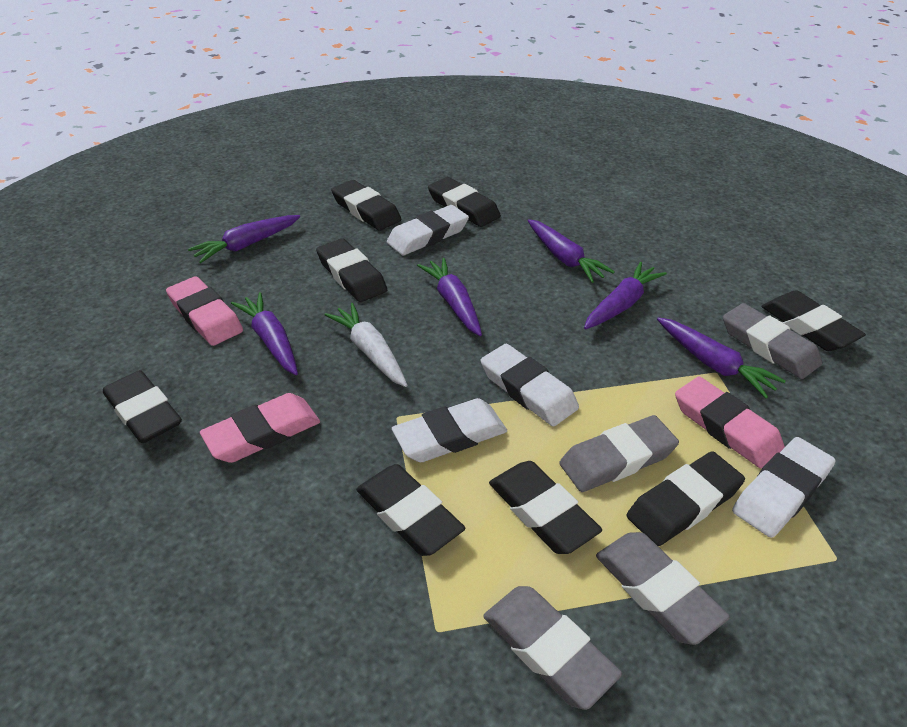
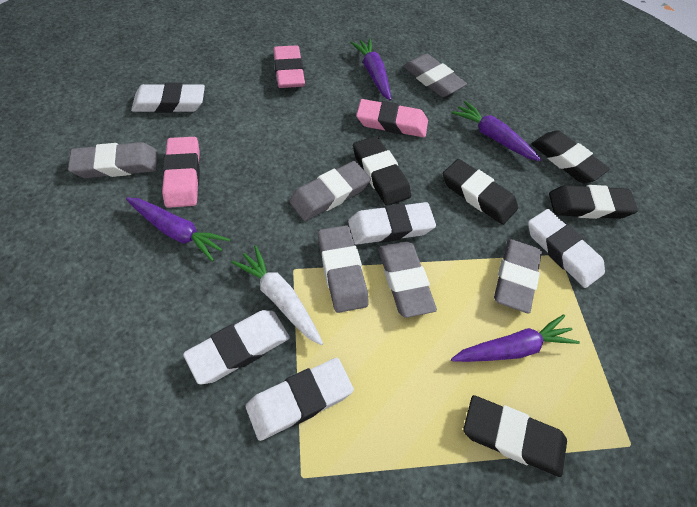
black eraser: [103,370,182,443] [316,238,387,302] [331,180,401,231] [356,464,465,556] [428,177,501,227] [489,461,602,554] [627,451,745,546] [761,290,866,351] = 8 -> [353,136,411,205] [443,159,518,225] [463,395,567,477] [531,130,610,183] [549,185,638,219] = 5
grey eraser: [483,586,622,710] [559,415,679,492] [596,532,730,645] [723,303,822,379] = 4 -> [68,142,158,178] [289,161,371,221] [318,225,369,313] [378,242,437,318] [403,54,467,97] [494,239,542,313] = 6
purple carrot: [188,215,300,263] [231,292,298,375] [417,258,482,336] [528,219,615,283] [584,262,667,329] [657,317,786,399] = 6 -> [126,197,230,262] [350,39,391,100] [451,315,580,362] [452,101,542,161] = 4
white eraser: [387,205,469,255] [392,398,507,462] [481,344,579,426] [732,437,836,538] = 4 -> [131,83,205,113] [183,310,290,385] [246,358,354,441] [348,202,436,245] [528,209,605,288] = 5

